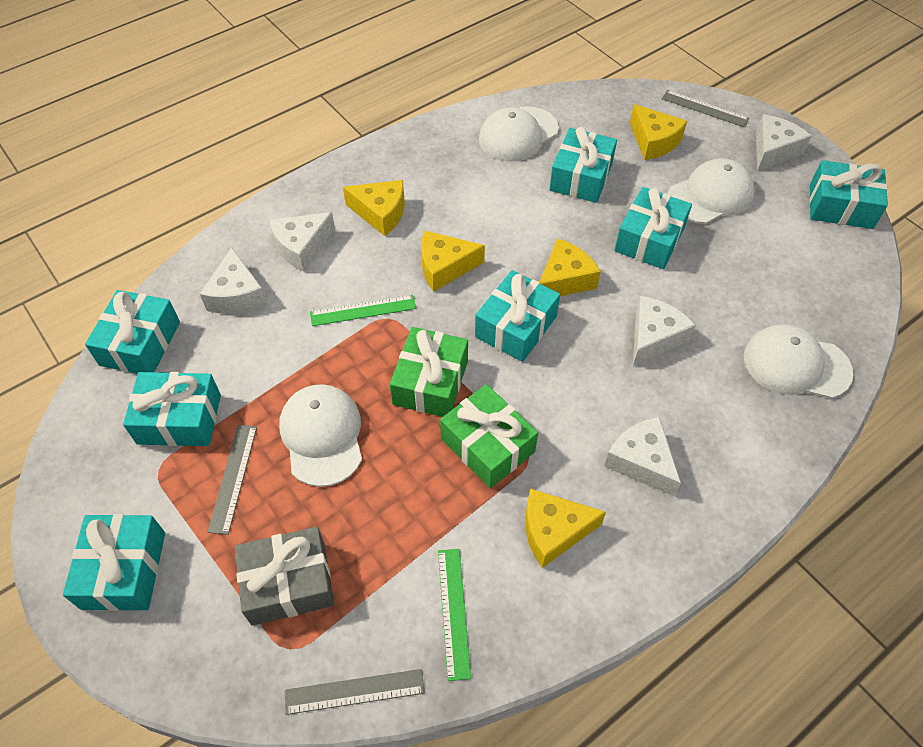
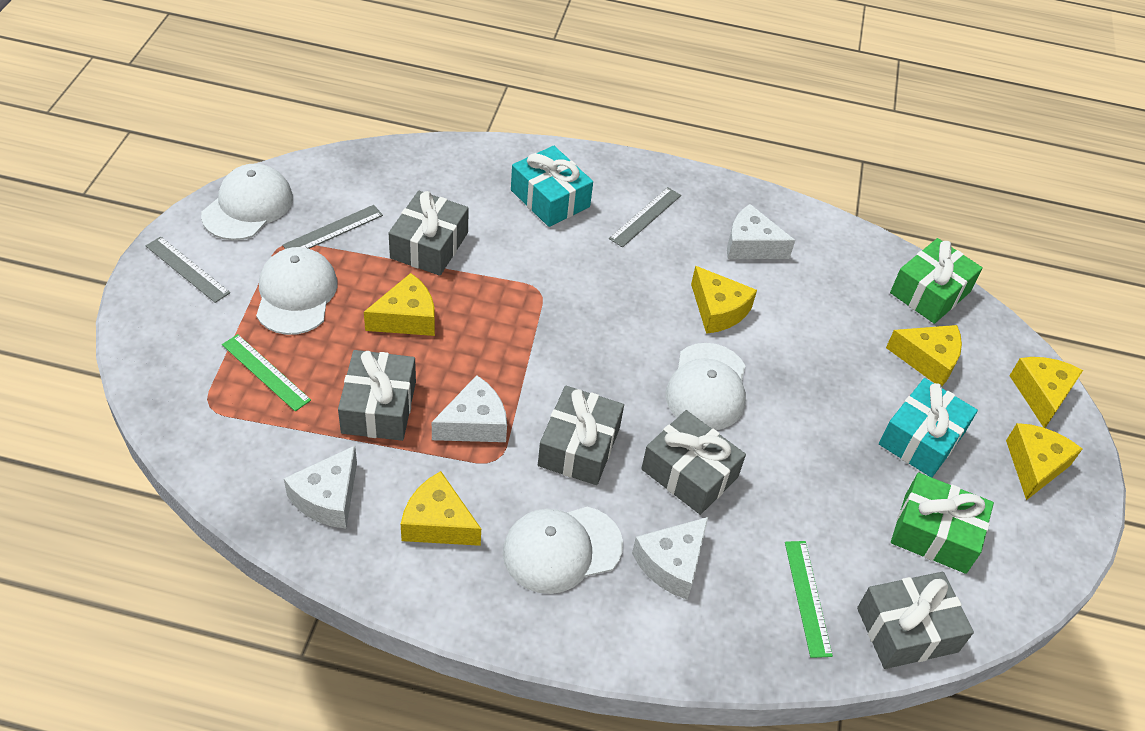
grey gift: [235,527,334,626] = 1 -> [338,350,416,441] [389,191,469,276] [538,386,624,485] [641,410,746,515] [857,572,974,669] = 5
turquoise gift: [63,514,165,611] [85,290,180,374] [123,372,221,446] [475,270,560,362] [549,127,617,203] [614,187,692,269] [809,160,888,229] = 7 -> [511,146,593,227] [879,378,978,477] = 2
white cheese: [200,247,267,314] [270,212,335,272] [604,417,681,496] [633,296,696,366] [756,114,812,171] = 5 -> [284,446,357,529] [432,375,507,442] [632,517,708,599] [727,204,795,259] = 4
yellow cheese: [343,180,405,236] [421,231,485,292] [525,489,606,568] [540,238,601,296] [630,104,687,160] = 5 -> [364,273,435,336] [401,471,481,546] [691,266,757,334] [886,325,962,386] [1006,423,1082,500] [1009,357,1083,428] = 6

